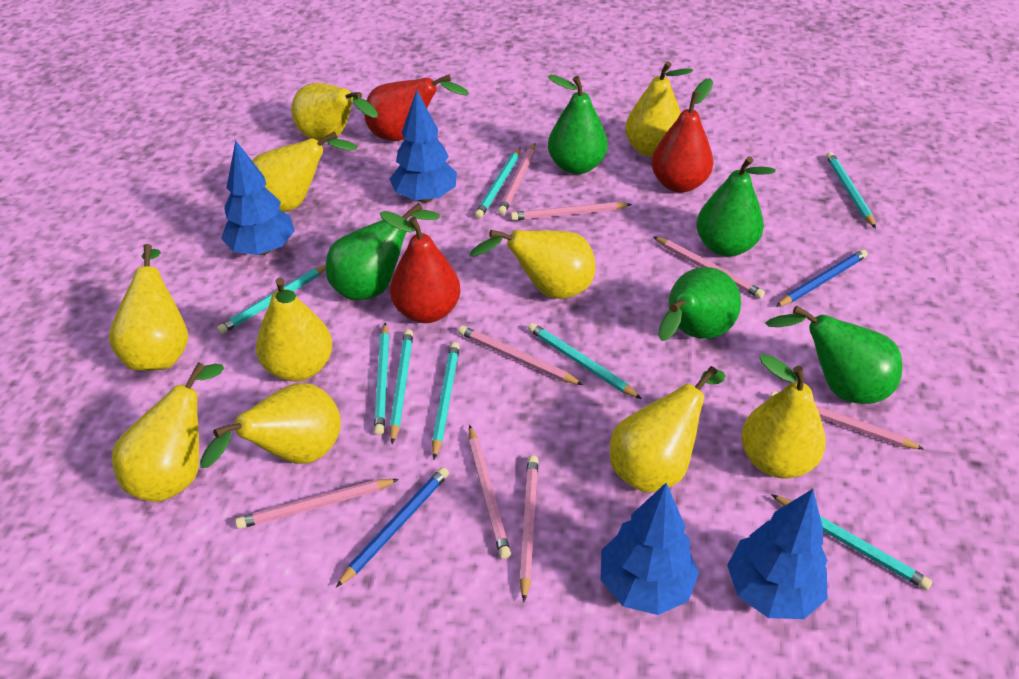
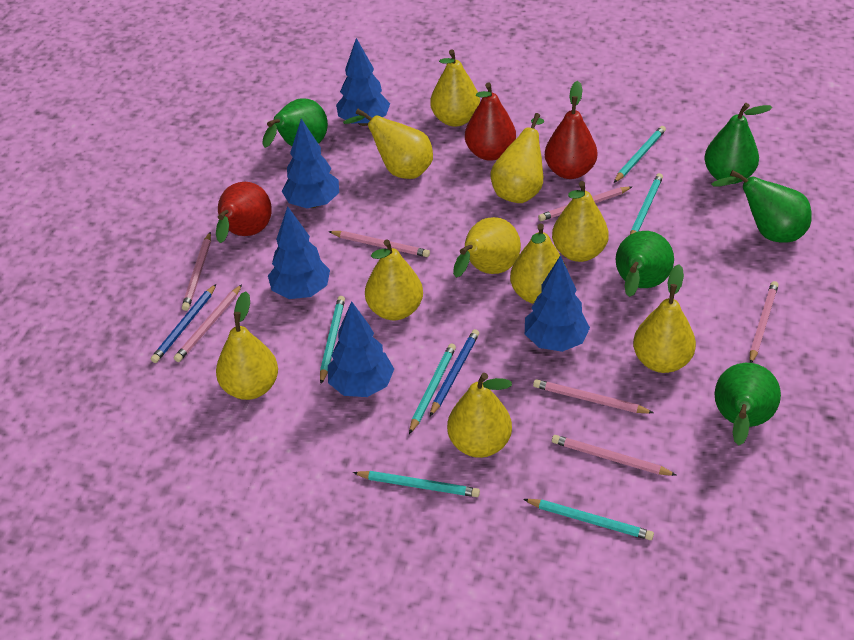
blue tree: [221,140,295,255] [390,90,457,202] [601,483,699,615] [727,489,828,619] = 4 -> [268,206,330,299] [282,119,339,208] [328,301,394,397] [336,38,390,126] [525,255,590,352] = 5
pink pencil: [235,479,399,529] [458,326,583,385] [469,425,511,559] [498,143,535,215] [511,202,632,221] [519,455,538,602] [653,236,765,299] [770,391,924,449] = 8 -> [174,285,242,362] [182,232,211,311] [328,231,430,257] [533,379,654,413] [538,187,632,221] [552,435,677,476] [750,281,779,363] = 7
turquoise pencil: [217,265,326,334] [374,323,389,435] [389,329,413,444] [432,342,460,459] [475,148,521,219] [528,323,642,399] [771,494,932,590] [826,152,876,228] = 8 -> [320,296,345,384] [353,471,480,497] [409,344,456,434] [523,499,654,540] [614,126,666,183] [630,173,663,235] = 6

